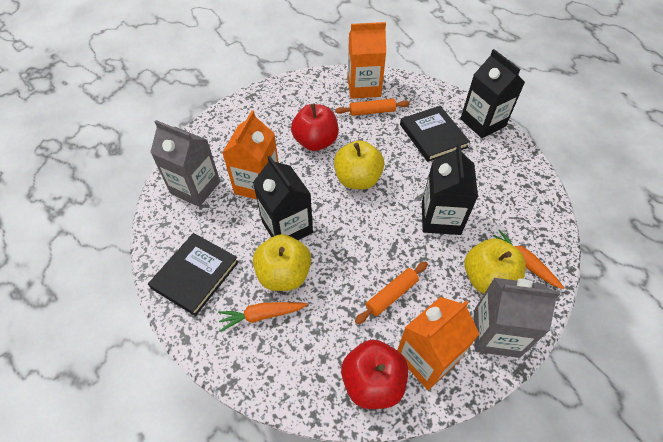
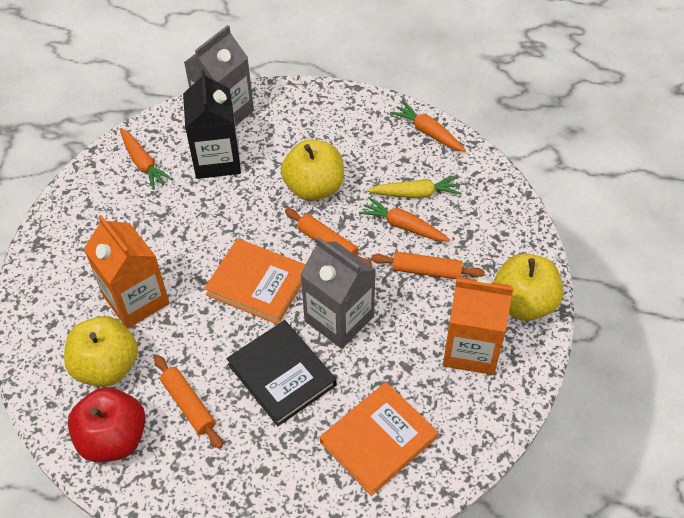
black book: [148,233,239,316] [400,106,470,162] = 2 -> [226,320,337,426] = 1
black carton: [253,155,313,240] [422,144,478,235] [460,49,525,138] = 3 -> [183,69,241,179] = 1
orange book: none = 0 -> [204,238,306,325] [320,382,438,496] = 2
orange carrot: [218,302,308,332] [493,229,564,289] = 2 -> [120,128,173,190] [359,197,450,241] [390,101,466,152] = 3
orange carton: [222,110,279,200] [348,22,386,99] [397,297,479,390] = 3 -> [84,215,170,329] [443,277,513,375] = 2
orange rolling pin: [335,99,410,116] [355,262,428,324] = 2 -> [154,355,223,449] [285,208,372,267] [371,252,485,279] = 3
red apple: [291,104,339,151] [341,339,408,409] = 2 -> [67,387,146,462] = 1
yellow carrot: none = 0 -> [367,177,462,198] = 1

